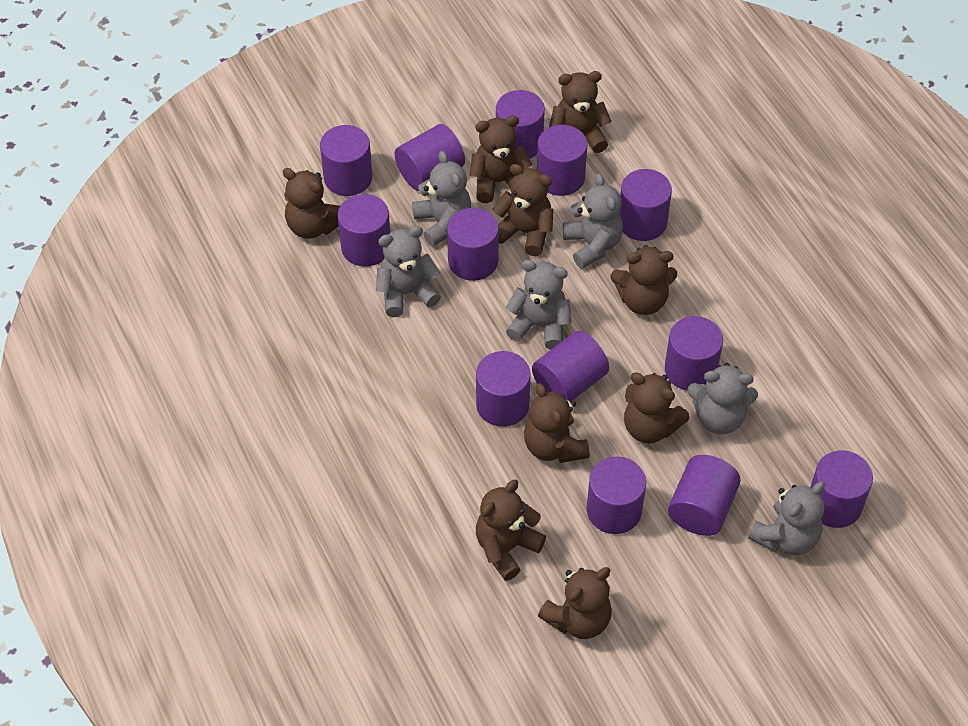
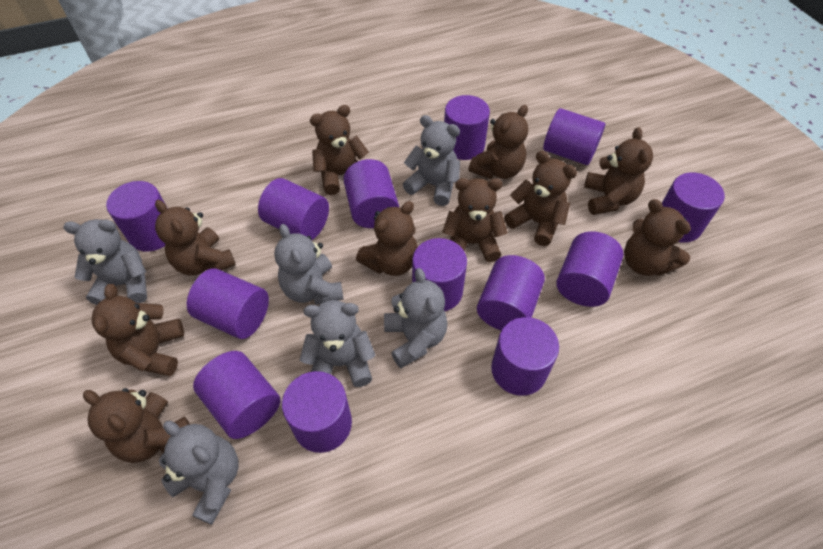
brown teddy bear: [283,168,340,239] [469,116,532,203] [476,480,546,581] [492,164,553,256] [524,383,590,463] [538,567,612,639] [549,71,612,153] [611,245,677,315] [624,372,689,443] = 9 -> [83,388,190,463] [91,284,184,376] [155,200,236,276] [310,105,369,195] [356,201,418,276] [442,178,507,262] [468,105,528,179] [504,151,577,246] [584,127,653,215] [624,199,691,276] = 10

